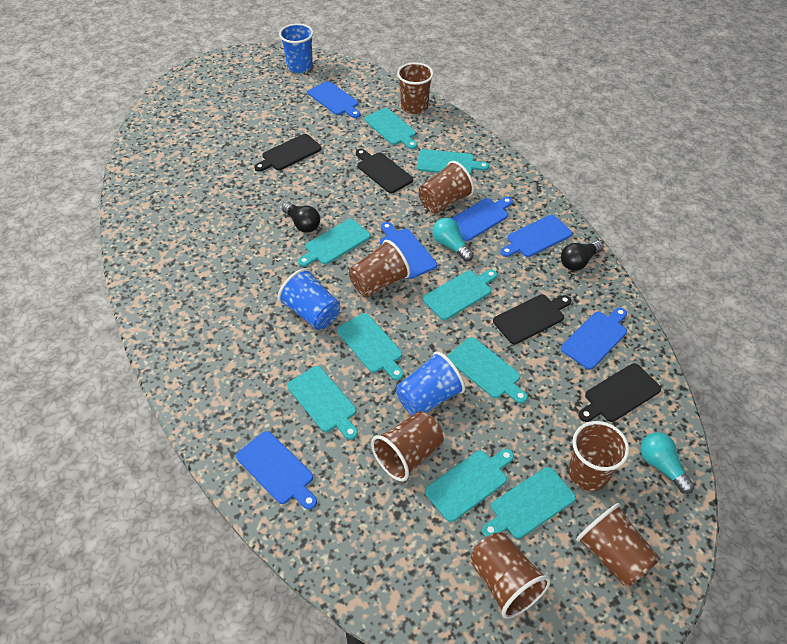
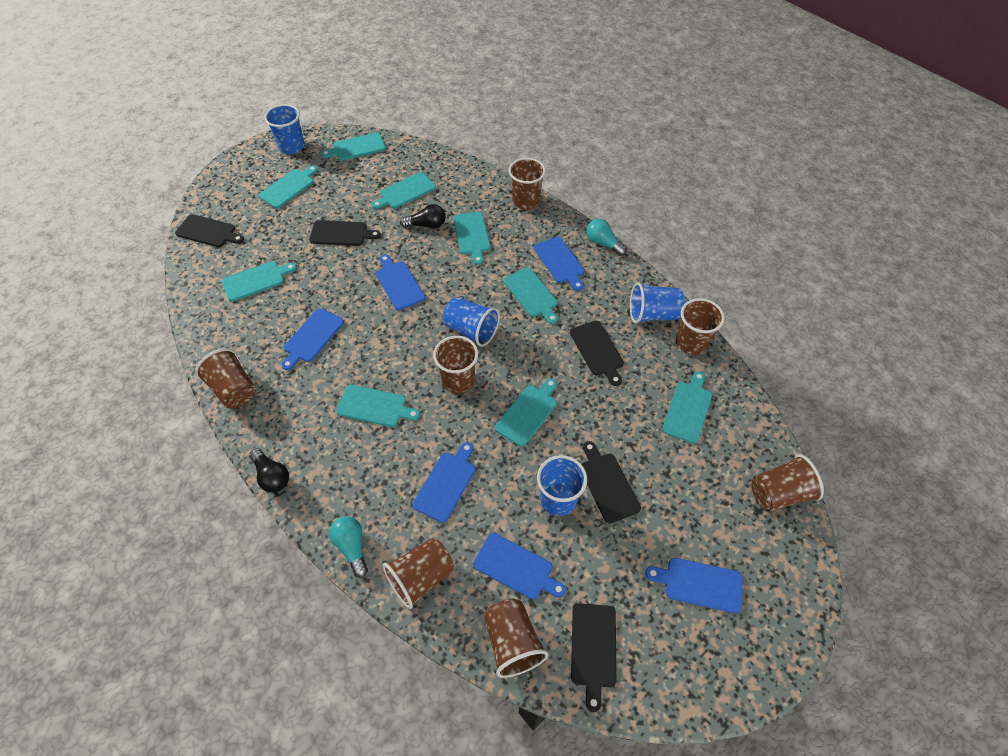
black cutting board: [254,134,322,172] [356,149,413,193] [493,295,571,344] [578,363,661,422] = 4 -> [175,214,244,247] [309,220,381,246] [570,321,624,386] [571,603,616,712] [581,441,641,524] = 5
blue cup: [278,268,340,330] [279,23,314,73] [396,351,465,416] = 3 -> [264,104,305,154] [443,297,500,347] [537,455,587,516] [630,282,685,323] = 4

